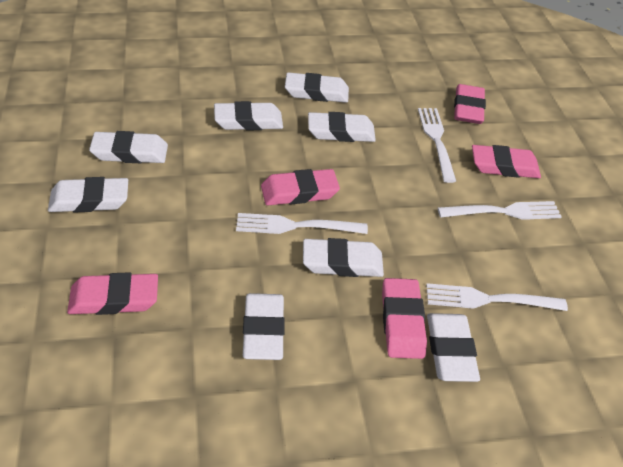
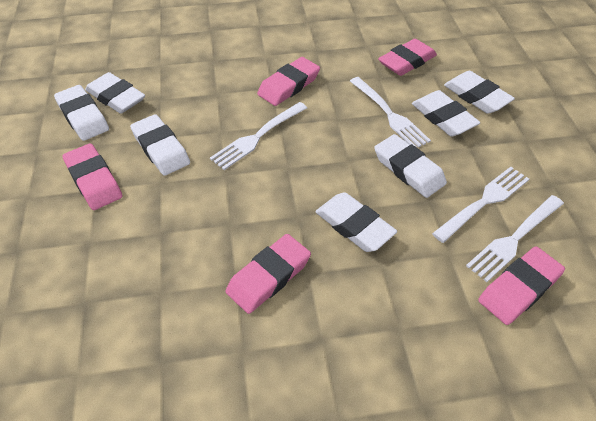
white eraser: [48,177,128,213] [89,131,168,163] [214,101,283,130] [243,293,285,360] [285,72,349,103] [303,238,384,277] [308,112,376,142] [427,313,480,382] = 8 -> [54,85,109,141] [85,72,145,114] [130,114,190,176] [315,192,397,252] [374,134,447,198] [412,90,480,136] [444,71,515,114] = 7

